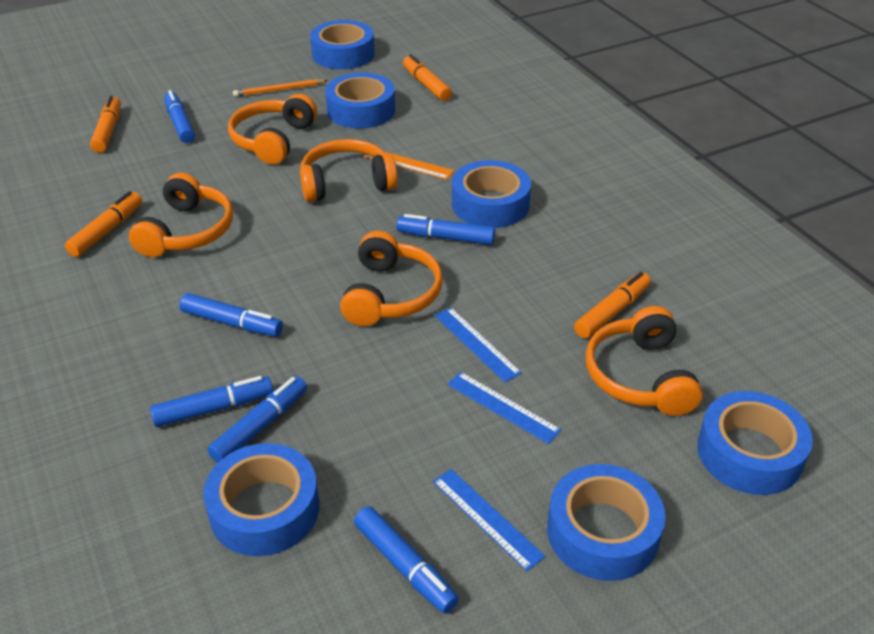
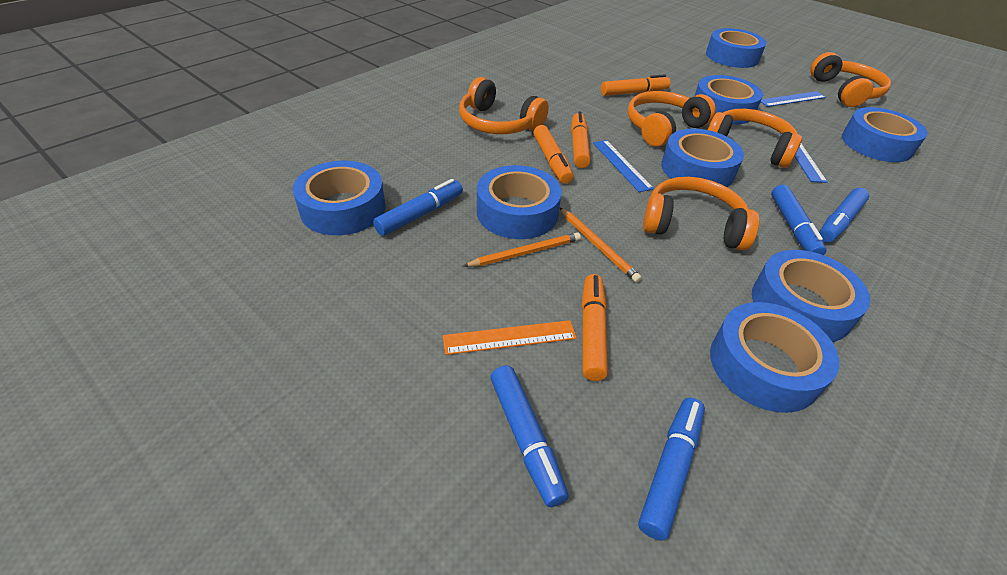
blue marker: [150,376,273,427] [164,90,195,143] [179,293,283,337] [207,376,307,463] [354,506,459,614] [396,214,495,245] = 6 -> [373,179,463,236] [490,365,569,507] [638,398,705,540] [771,185,826,255] [819,188,869,243] = 5
blue tape: [203,443,319,556] [310,20,375,69] [325,73,395,129] [452,160,531,228] [547,464,665,581] [697,391,813,495] = 6 -> [293,161,386,235] [477,165,562,239] [661,129,744,187] [695,75,763,125] [706,28,766,68] [710,302,839,413] [752,250,870,342] [842,107,928,162] = 8
orange pencil: [233,79,328,97] = 1 -> [463,232,581,267] [559,207,642,283] = 2

